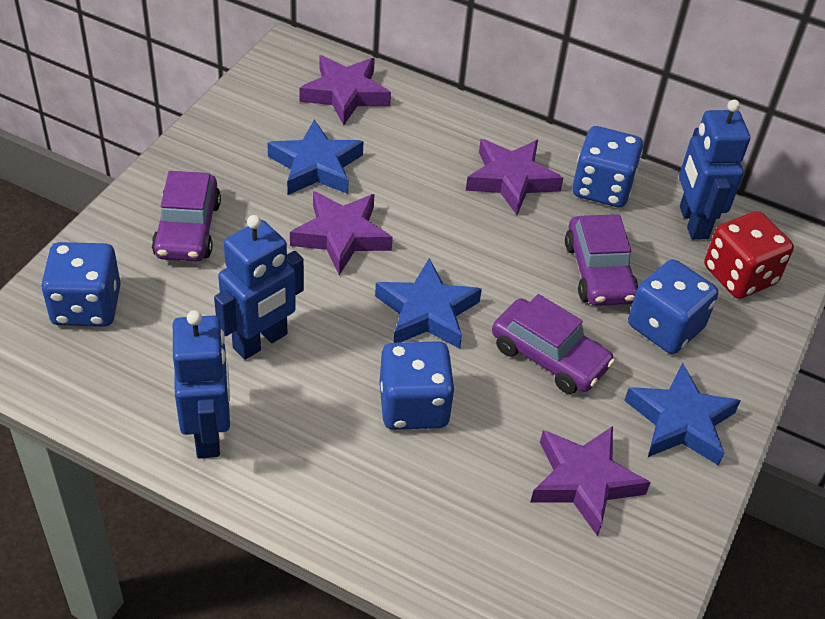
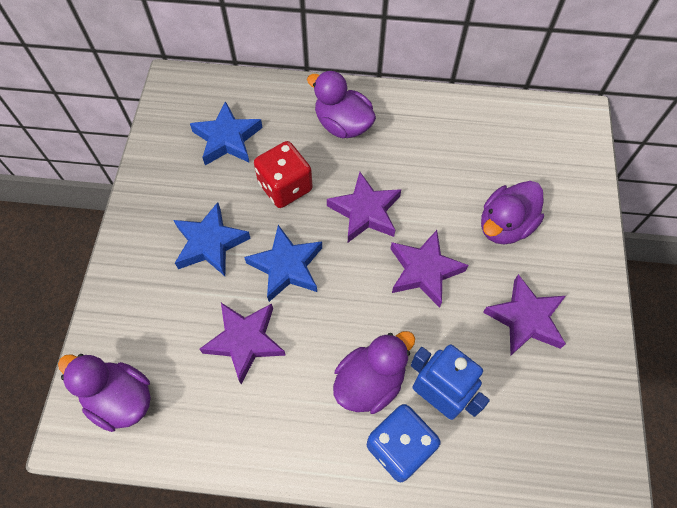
blue dice: [41,242,121,326] [380,341,455,430] [572,126,643,208] [628,259,718,354] = 4 -> [367,404,441,482] = 1
blue robot: [173,310,230,459] [214,215,304,360] [679,100,750,240] = 3 -> [411,345,490,420] = 1
purple car: [152,171,221,261] [492,294,615,394] [565,214,638,306] = 3 -> none = 0
purple duck: none = 0 -> [58,354,151,432] [307,70,376,138] [333,331,415,414] [481,181,544,244] = 4

